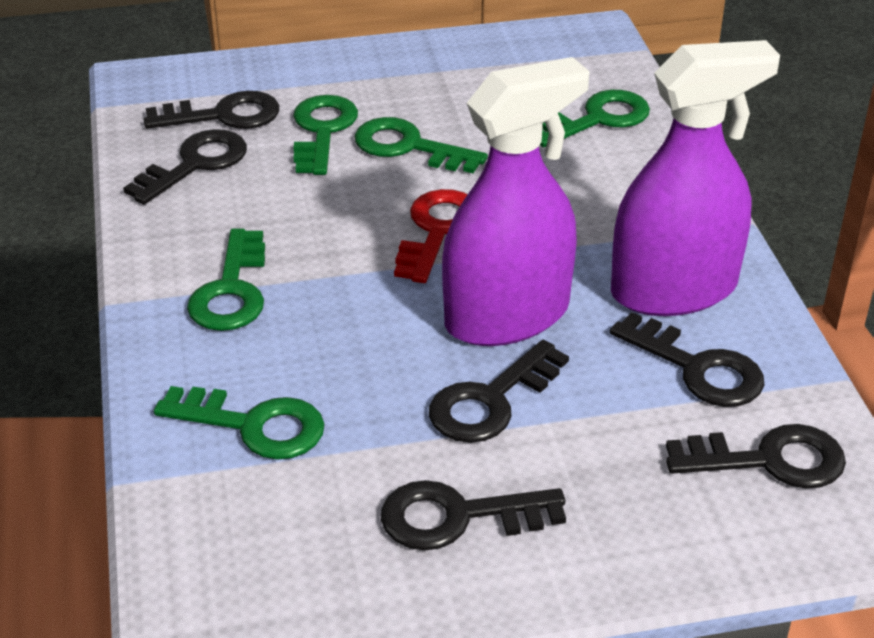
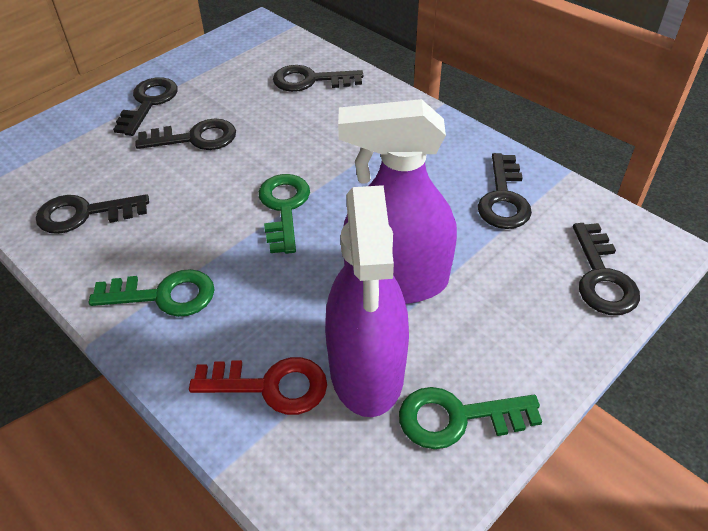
green key: [154,386,324,460] [187,229,265,331] [293,95,358,175] [354,117,488,173] [540,90,650,147] = 5 -> [89,269,214,317] [258,174,310,254] [399,387,542,449] = 3

